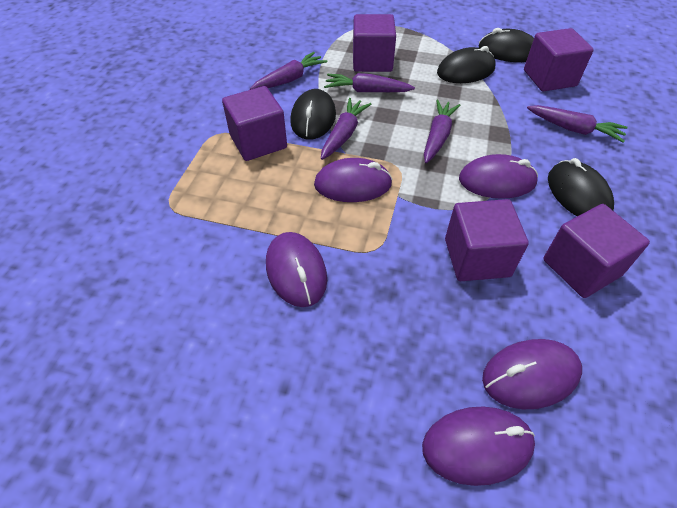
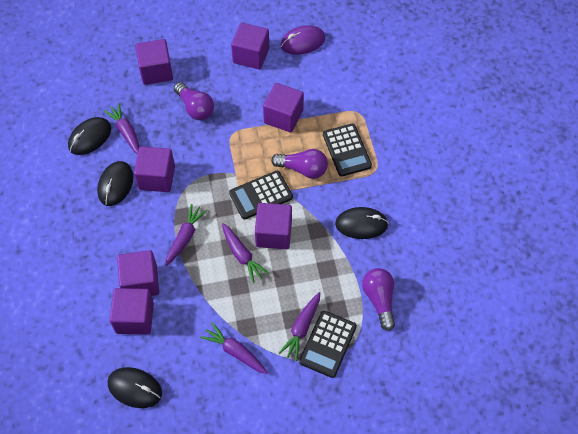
black calculator: none = 0 -> [229,171,293,219] [299,311,357,378] [323,124,372,177] = 3
purple cube: [222,86,287,161] [353,14,396,72] [445,199,529,281] [524,28,594,91] [543,204,650,298] = 5 -> [109,288,154,335] [117,250,159,296] [134,146,175,192] [136,39,173,85] [231,23,269,69] [255,203,292,249] [263,83,304,132] = 7
purple light bulb: none = 0 -> [174,82,214,120] [271,149,328,179] [362,268,395,331] = 3
purple mouse: [266,232,327,307] [314,158,392,202] [422,406,535,486] [459,154,538,199] [482,339,582,409] = 5 -> [281,25,325,55] = 1

